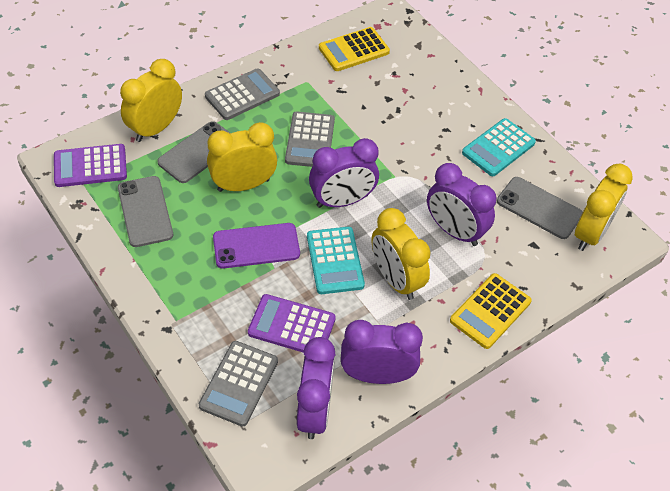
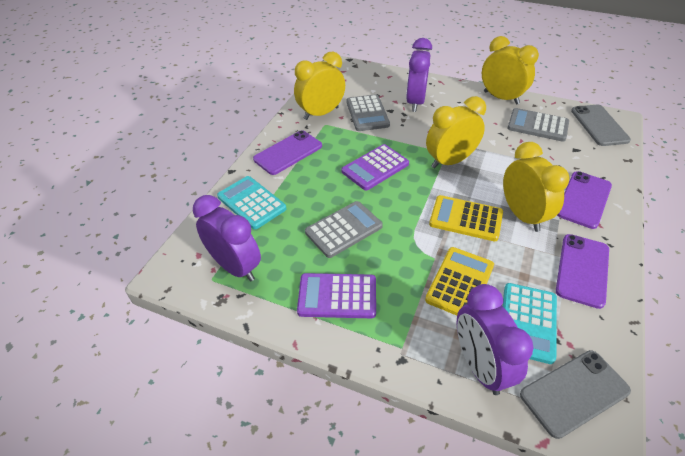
grey phone: [118,176,173,247] [157,121,230,183] [497,177,583,239] = 3 -> [520,350,631,439] [571,105,631,146] = 2
purple clock: [297,337,335,439] [309,138,379,208] [341,320,423,384] [427,163,496,246] = 4 -> [193,195,261,281] [406,38,432,112] [457,284,533,395] = 3
purple phone: [213,223,300,269] = 1 -> [253,130,322,175] [556,234,609,309] [557,171,612,229] = 3

